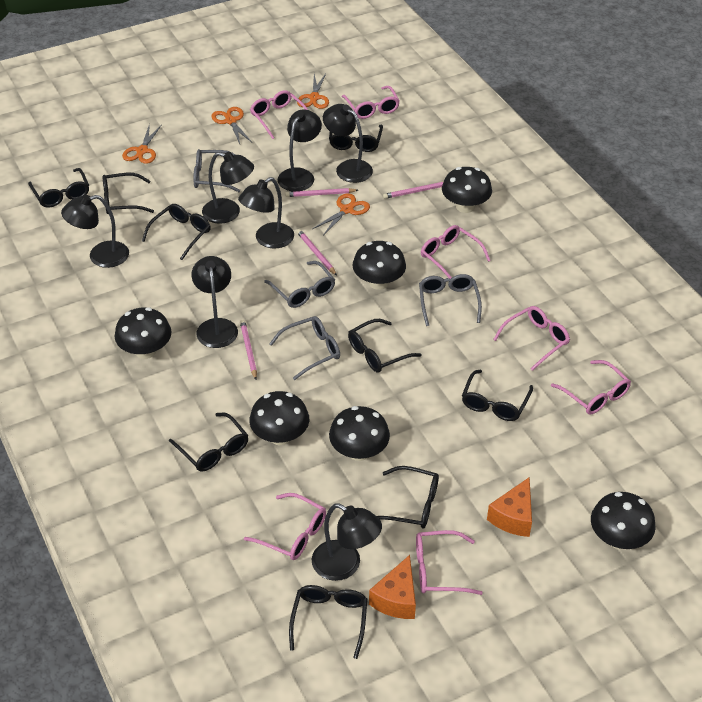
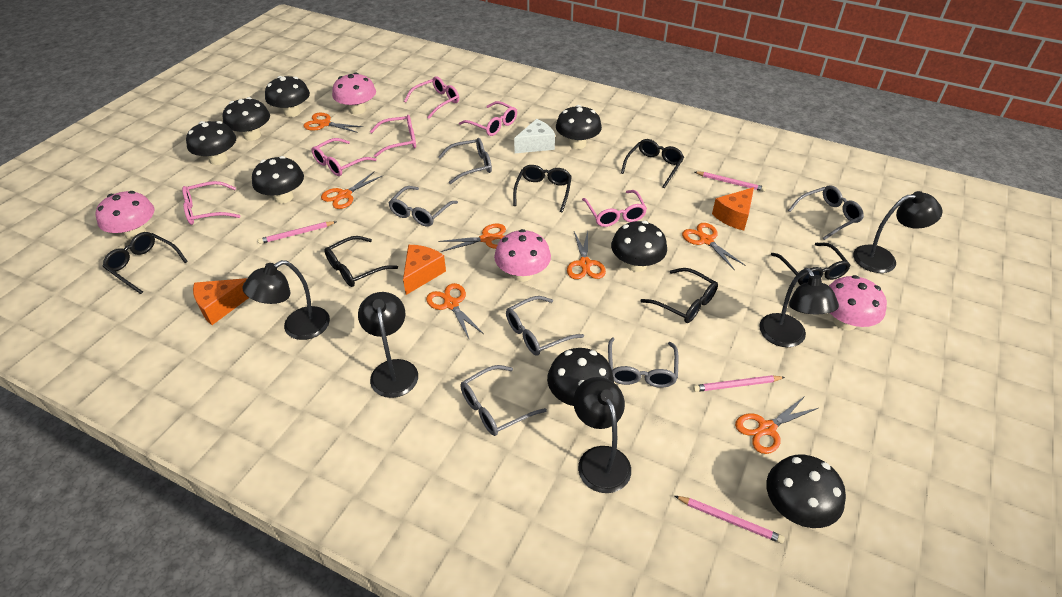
black glasses: [28,168,89,208] [103,173,154,214] [142,204,211,260] [169,413,249,472] [289,585,367,659] [329,125,383,152] [348,319,422,373] [377,466,439,529] [462,370,533,421] = 9 -> [103,232,188,294] [324,236,398,287] [513,165,572,212] [621,139,684,188] [640,268,718,323] [770,243,851,285] = 6
black lamp: [61,195,129,268] [192,256,238,348] [202,152,254,224] [238,177,294,249] [278,109,322,192] [312,503,382,581] [323,104,373,183] = 7 -> [242,260,330,340] [358,292,418,398] [573,377,631,493] [759,268,839,347] [853,191,943,273] = 5
black mushroom: [114,307,172,359] [249,391,309,445] [329,406,390,461] [353,241,406,290] [442,167,492,213] [591,492,656,549] = 6 -> [186,121,236,165] [223,97,270,141] [252,156,304,203] [265,76,310,117] [547,348,614,406] [556,105,602,149] [611,221,667,272] [766,455,846,528] = 8
grey glasses: [193,149,240,192] [264,261,335,308] [269,316,340,380] [419,274,482,326] = 4 -> [388,186,458,227] [438,138,492,184] [460,365,547,436] [506,296,584,356] [608,337,678,388] [788,185,864,240] = 6
orange cheese: [369,555,416,619] [487,477,532,537] = 2 -> [193,278,249,325] [403,245,446,295] [712,187,754,230] = 3
orange scissors: [122,124,161,164] [211,107,252,144] [297,74,329,109] [313,193,370,235] = 4 -> [304,113,363,133] [321,171,382,209] [426,283,484,339] [438,224,506,252] [567,231,606,279] [682,223,746,271] [735,396,818,454] = 7
pink glasses: [244,493,326,560] [250,90,308,139] [341,86,400,119] [416,530,482,595] [421,225,491,279] [493,306,570,371] [551,360,631,415] = 7 -> [182,181,240,225] [312,138,376,176] [370,115,416,157] [404,76,459,119] [459,101,517,136] [582,190,647,227] = 6
pink mushroom: none = 0 -> [95,191,155,240] [332,73,376,115] [494,229,551,282] [829,275,887,331] = 4
white cheese: none = 0 -> [514,119,555,153] = 1

